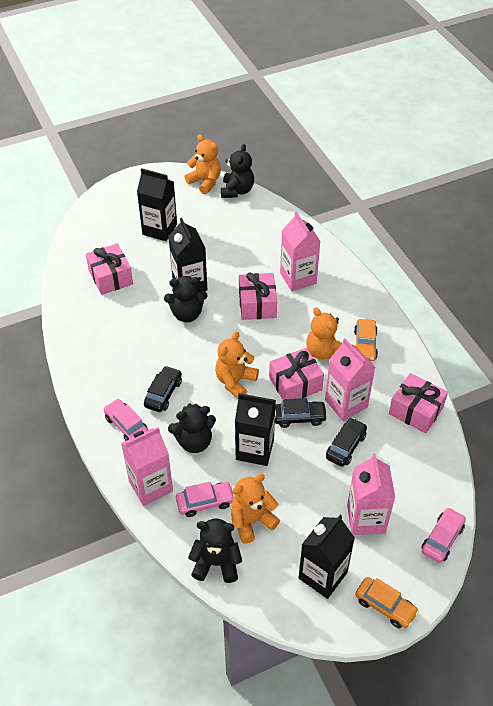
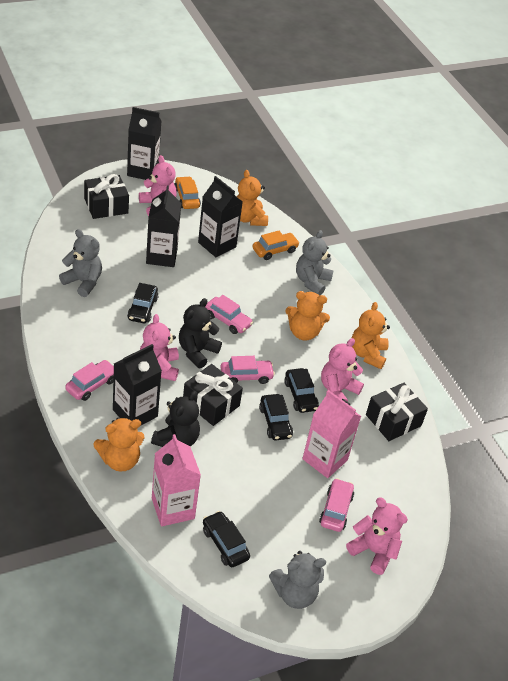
black car: [144,366,182,412] [275,398,328,428] [326,418,367,467] = 3 -> [127,283,159,323] [203,511,250,567] [259,394,293,440] [284,368,319,413] = 4
black gift: none = 0 -> [84,174,129,219] [183,364,243,426] [366,383,428,441] = 3
black teddy bear: [164,276,208,322] [168,403,216,453] [188,518,242,583] [221,144,254,198] = 4 -> [151,391,200,447] [179,298,222,368] = 2
grey teddy bear: none = 0 -> [59,229,102,297] [269,551,326,609] [296,230,334,296] = 3
pink car: [104,399,148,441] [176,482,235,517] [422,507,466,563] = 3 -> [65,360,114,401] [205,295,253,334] [220,356,275,384] [319,478,354,532] = 4
pink carton: [121,427,173,506] [280,212,321,291] [325,338,376,421] [347,454,395,535] = 4 -> [152,434,201,526] [302,390,361,478] = 2
pink gift: [86,244,133,295] [239,273,277,320] [269,348,324,399] [389,373,448,434] = 4 -> none = 0
pink teddy bear: none = 0 -> [139,155,177,216] [140,314,179,381] [321,338,364,402] [346,497,408,575] = 4

